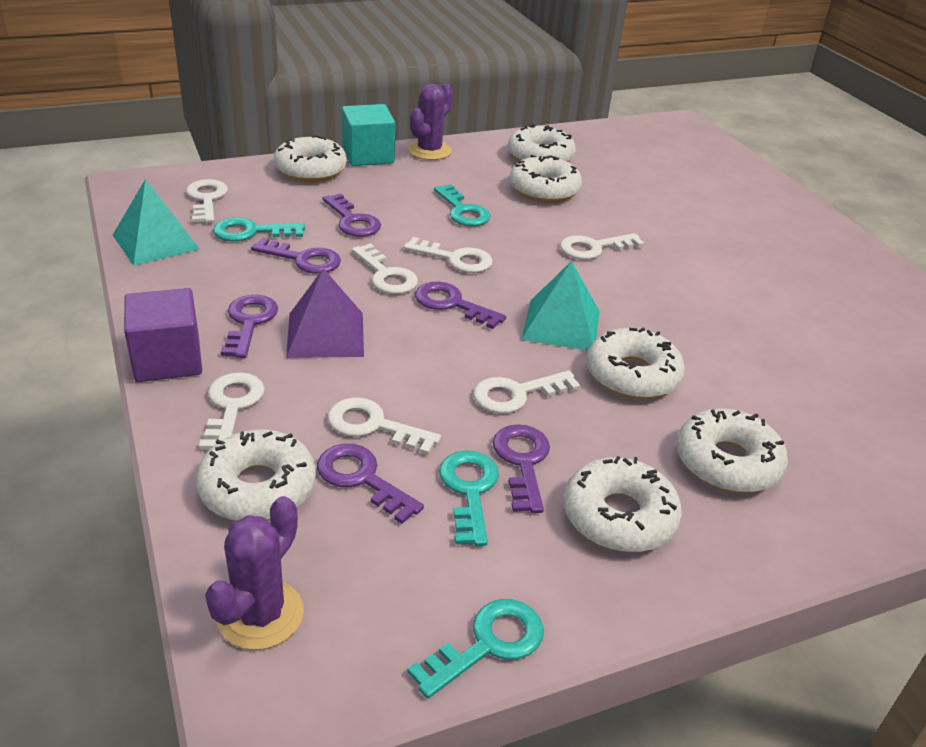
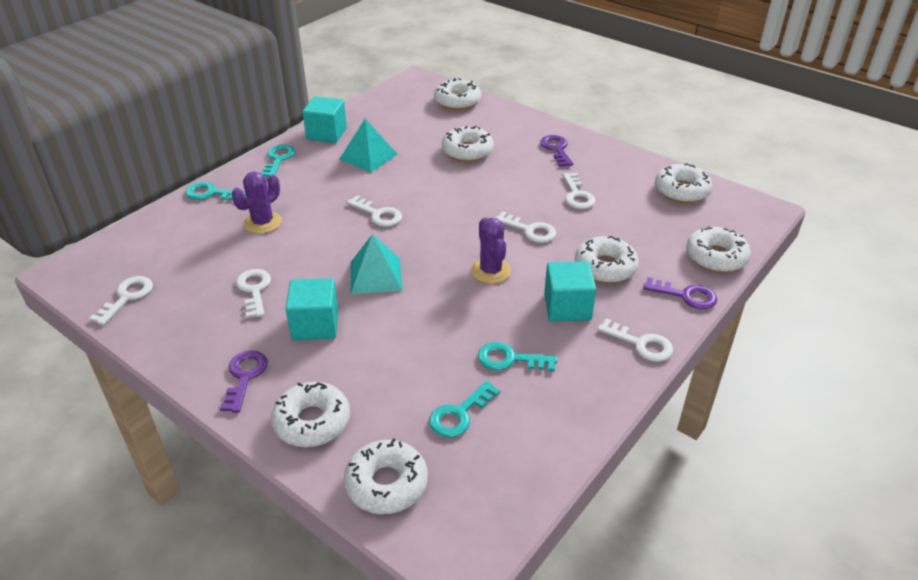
purple cube: [124,288,202,382] = 1 -> none = 0
purple key: [221,295,278,358] [251,237,341,274] [317,444,424,524] [323,193,381,237] [415,282,506,329] [493,424,550,513] = 6 -> [220,350,268,413] [540,135,573,167] [643,277,717,309] = 3
purple pyramid: [286,268,364,358] = 1 -> none = 0
turquoise cube: [342,104,395,166] = 1 -> [285,278,338,340] [302,96,347,143] [544,261,596,321] = 3
white key: [186,179,228,223] [199,372,265,450] [328,397,441,455] [352,243,418,294] [404,237,493,273] [473,370,581,414] [560,233,645,260] = 7 -> [89,276,153,325] [236,269,271,318] [347,195,402,227] [495,212,556,243] [563,173,595,209] [597,318,673,362] = 6

